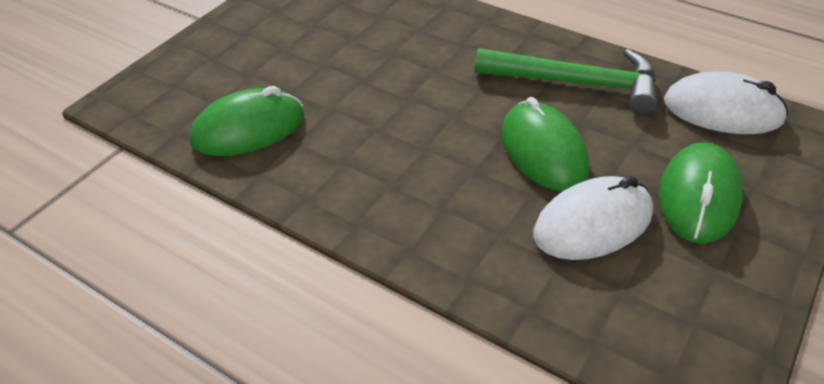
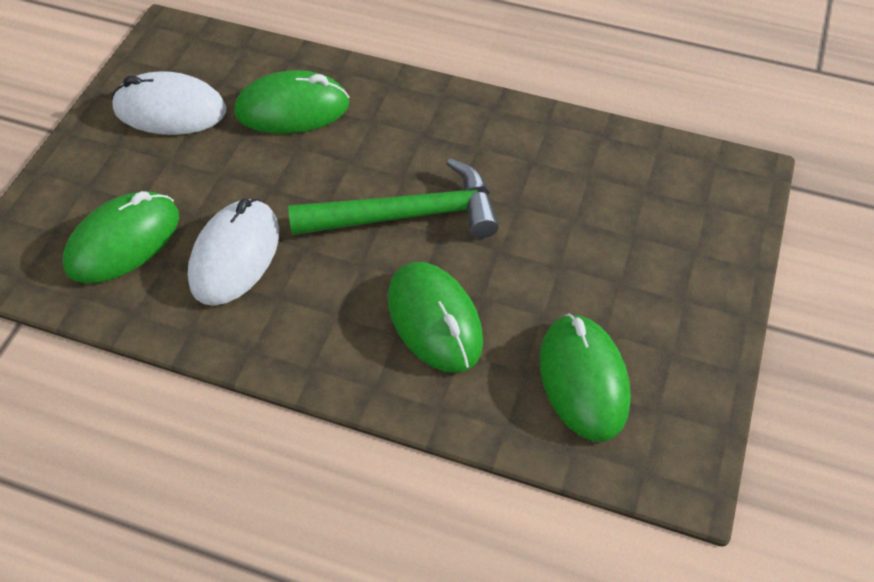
green mouse: [190,86,304,156] [501,97,589,192] [659,142,743,244] = 3 -> [63,191,179,283] [234,70,350,134] [388,262,483,373] [540,313,631,442] = 4

